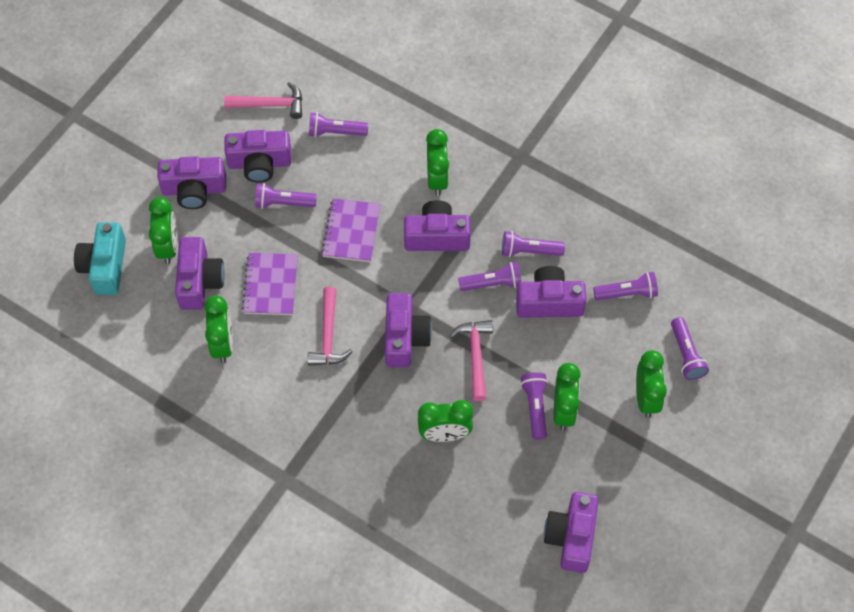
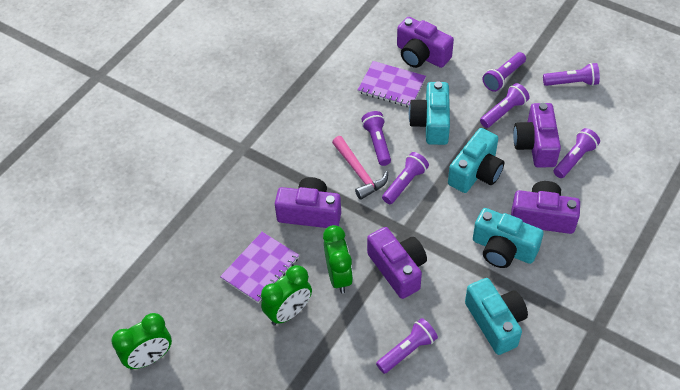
green clock: [149,197,178,264] [204,296,233,363] [418,400,473,442] [426,129,449,196] [553,363,581,431] [636,350,667,418] = 6 -> [112,313,172,370] [261,265,312,325] [323,225,353,294] = 3
pink hammer: [224,82,302,119] [308,287,353,366] [450,320,493,401] = 3 -> [332,136,388,200] = 1
purple camera: [157,156,226,209] [175,237,225,310] [225,130,292,182] [385,293,432,368] [404,200,471,251] [516,266,587,318] [544,492,599,573] = 7 -> [275,177,341,228] [367,227,427,299] [397,17,454,68] [511,181,580,234] [513,103,561,168] = 5
turquoise camera: [74,222,126,295] = 1 -> [409,82,450,145] [448,128,504,193] [465,278,528,355] [473,208,544,268] = 4

